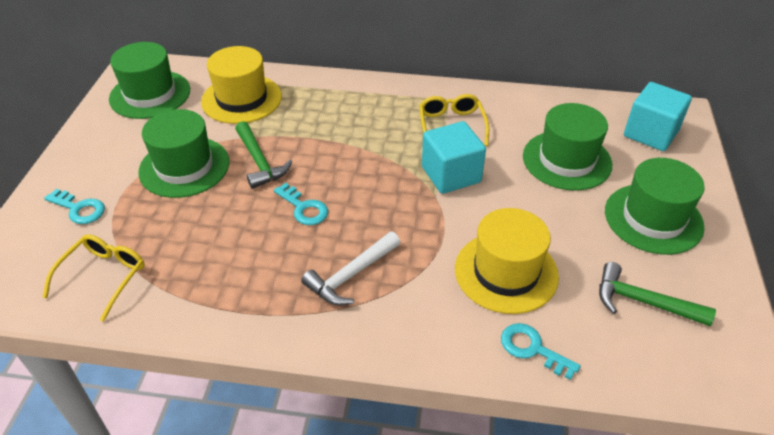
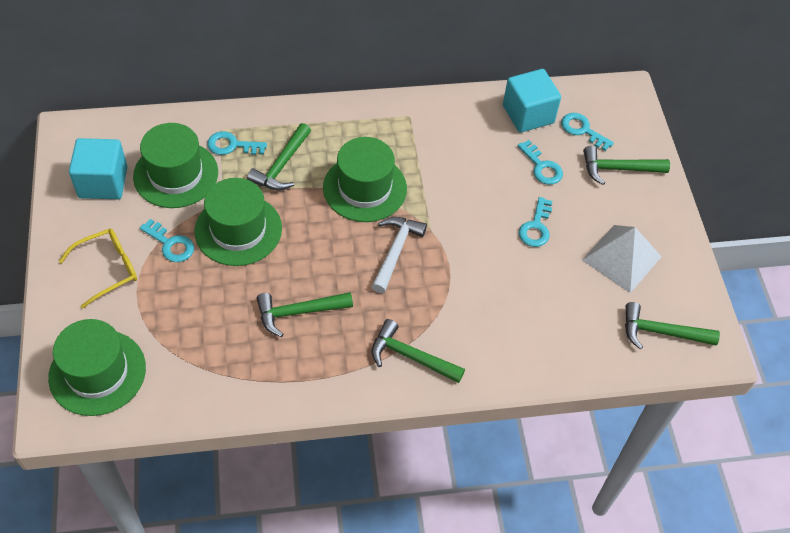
green hammer: [235,121,292,189] [599,262,716,326] = 2 -> [247,123,311,191] [257,292,353,337] [372,319,465,383] [583,146,670,185] [625,302,720,350] = 5
turquoise key: [44,189,105,224] [274,183,328,225] [501,323,581,380] = 3 -> [140,219,194,262] [207,131,267,155] [517,140,563,185] [519,197,552,247] [561,113,614,151] = 5
white pyramid: none = 0 -> [582,225,662,293] = 1
yellow glasses: [42,234,145,322] [419,94,489,146] = 2 -> [59,229,137,308] = 1
yellow hat: [201,46,282,124] [455,208,559,314] = 2 -> none = 0

